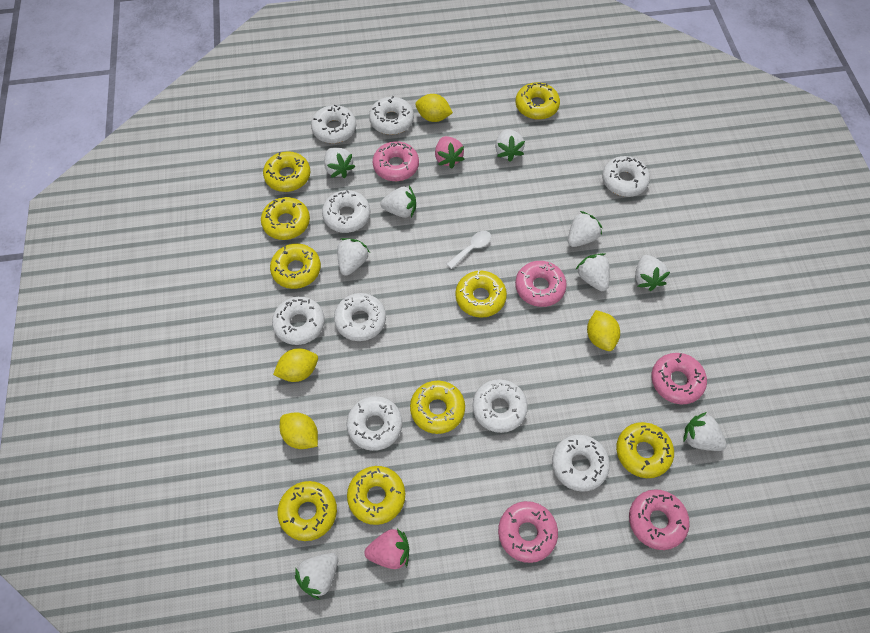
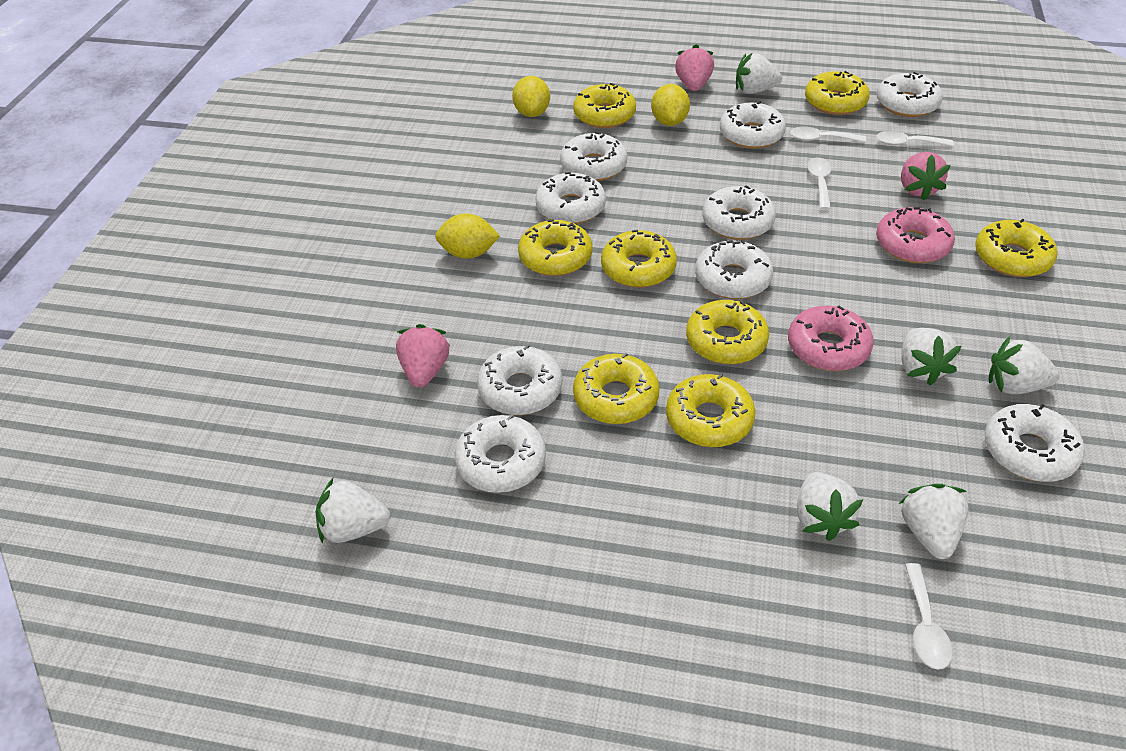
pink donut: [373,141,419,181] [498,501,558,563] [515,261,567,307] [629,489,690,550] [651,353,707,404] = 5 -> [788,305,874,371] [876,207,955,263] = 2
pink strawberry: [364,528,409,569] [435,136,465,168] = 2 -> [396,324,450,388] [675,44,714,91] [901,152,951,201] = 3
white spoon: [447,231,491,269] = 1 -> [790,126,866,142] [807,157,831,210] [876,131,954,146] [905,563,953,670] = 4
white strawberry: [295,553,338,600] [324,147,355,178] [337,238,370,276] [381,186,416,218] [495,129,525,162] [568,211,602,247] [575,253,610,291] [635,255,670,291] [683,412,727,451] = 9 -> [316,478,390,543] [736,53,782,94] [797,472,863,541] [899,484,969,559] [901,328,961,386] [989,336,1059,394] = 6
yellow donut: [261,197,310,240] [263,151,310,192] [270,243,321,289] [278,481,337,541] [347,466,405,525] [410,381,465,434] [455,271,507,318] [516,82,560,120] [616,422,674,478] = 9 -> [518,219,592,276] [573,83,636,128] [573,353,660,424] [601,230,677,288] [666,374,756,447] [686,300,769,364] [805,71,870,115] [975,219,1058,277] = 8
yellow lemon: [273,348,318,382] [280,412,318,449] [415,94,453,122] [587,310,620,351] = 4 -> [435,213,500,259] [512,76,550,117] [651,84,690,126] = 3

